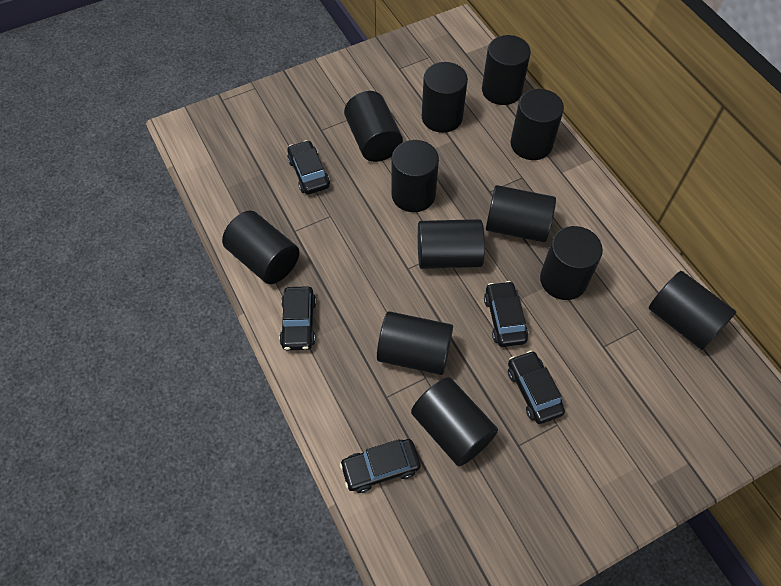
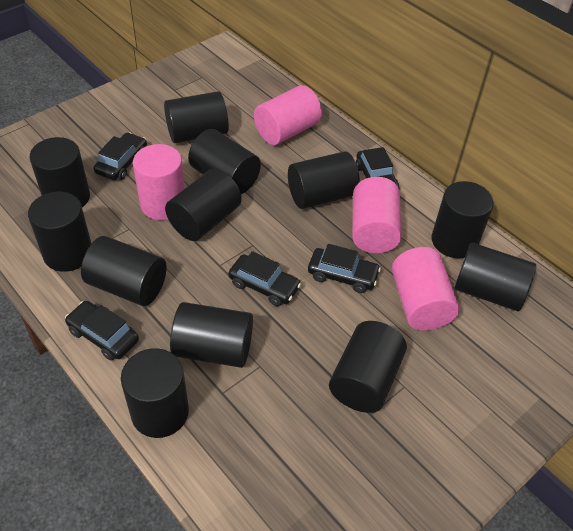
pink cylinder: none = 0 -> [133,144,185,220] [254,85,322,145] [352,177,401,253] [392,247,460,331] = 4

